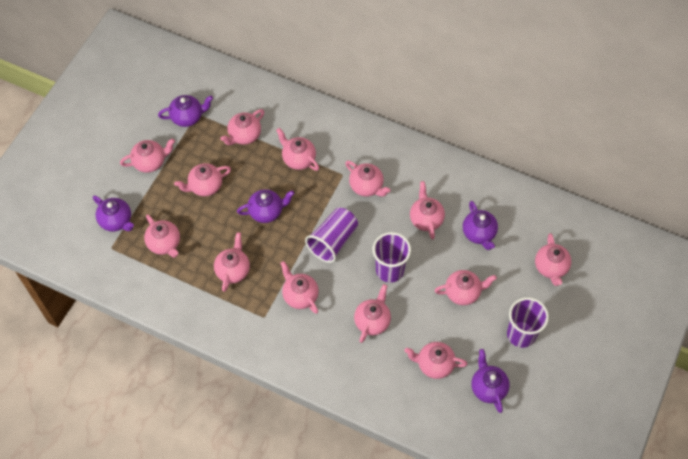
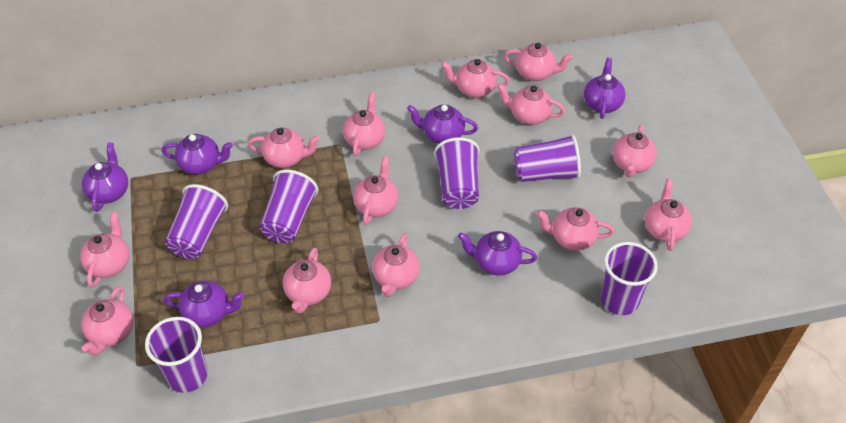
purple cup: [305,208,358,263] [372,232,411,283] [507,297,549,348] = 3 -> [145,317,208,393] [165,184,228,259] [259,170,318,243] [434,137,480,209] [514,134,581,182] [601,242,658,315] = 6
purple teapot: [93,195,134,232] [158,95,213,127] [237,189,295,223] [463,201,498,250] [471,349,510,413] = 5 -> [82,143,128,212] [162,134,233,174] [163,281,244,327] [407,104,478,144] [458,231,537,276] [584,58,625,119] = 6

